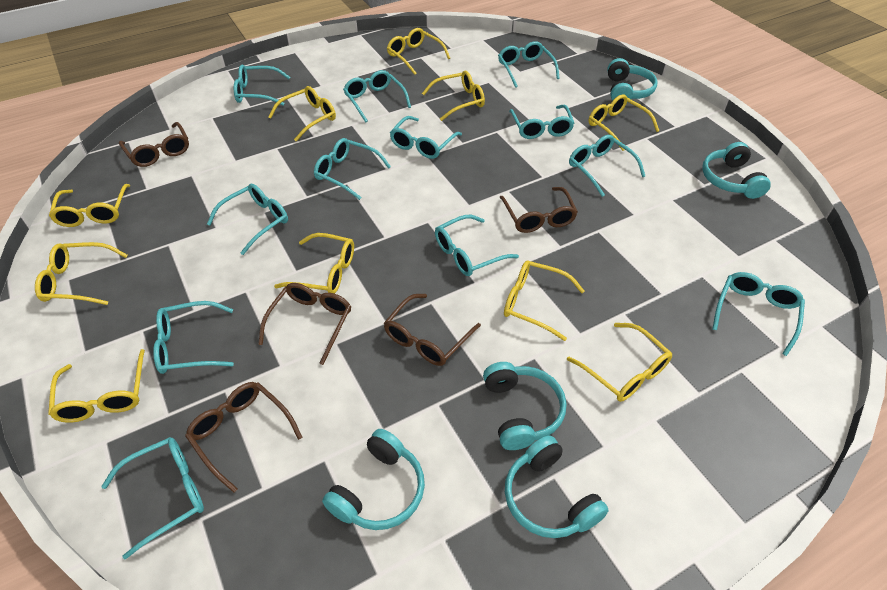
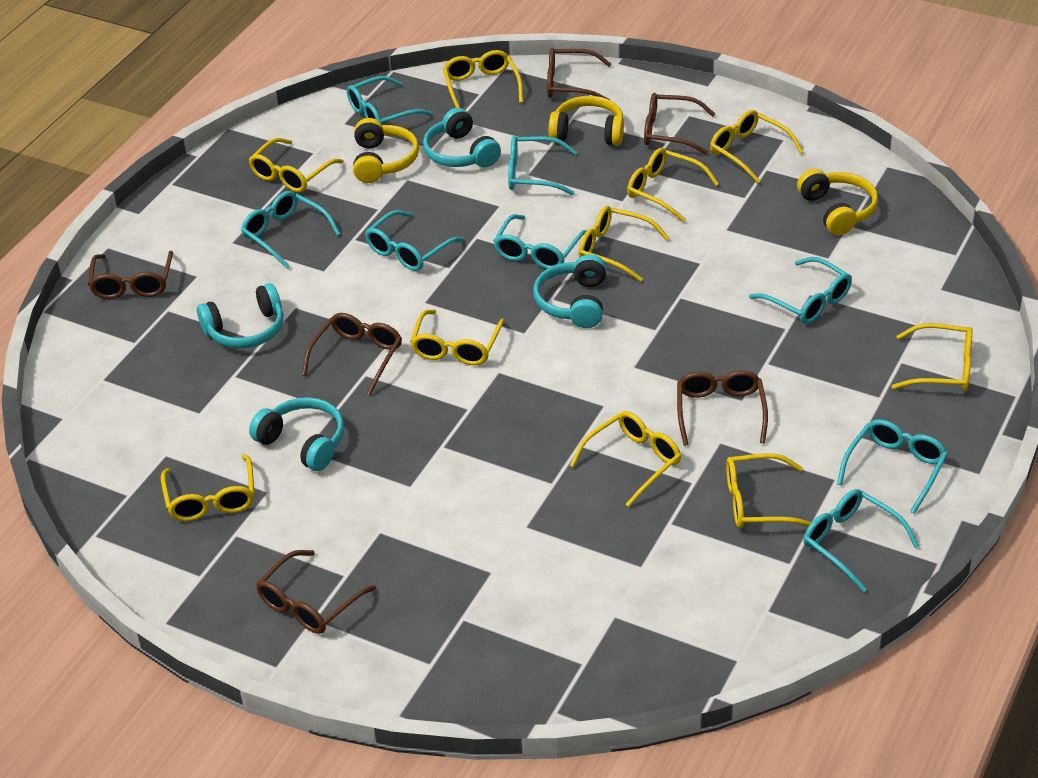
brown glasses: [119,122,189,167] [185,382,303,493] [258,283,351,365] [384,294,481,366] [499,187,578,233] = 5 -> [88,251,173,299] [256,550,376,634] [302,313,402,395] [547,48,611,100] [644,93,715,155] [677,370,768,446] = 6
turquoise glasses: [101,437,204,560] [153,301,234,374] [207,184,288,255] [234,65,290,106] [314,138,391,200] [343,70,411,122] [390,116,462,159] [435,215,519,276] [498,41,560,88] [509,105,574,139] [569,135,645,197] [712,272,805,356] = 12 -> [241,191,340,269] [347,76,433,124] [365,210,464,271] [494,214,587,269] [508,136,577,195] [749,257,852,324] [803,489,919,592] [837,419,948,514] = 8
turquoise headphones: [322,429,425,530] [483,362,567,450] [505,435,609,538] [607,58,657,103] [702,142,771,199] = 5 -> [197,283,283,348] [249,397,344,471] [423,108,501,167] [533,254,607,328] = 4
yellow headphones: none = 0 -> [353,118,419,183] [548,96,624,145] [797,169,878,236] = 3

